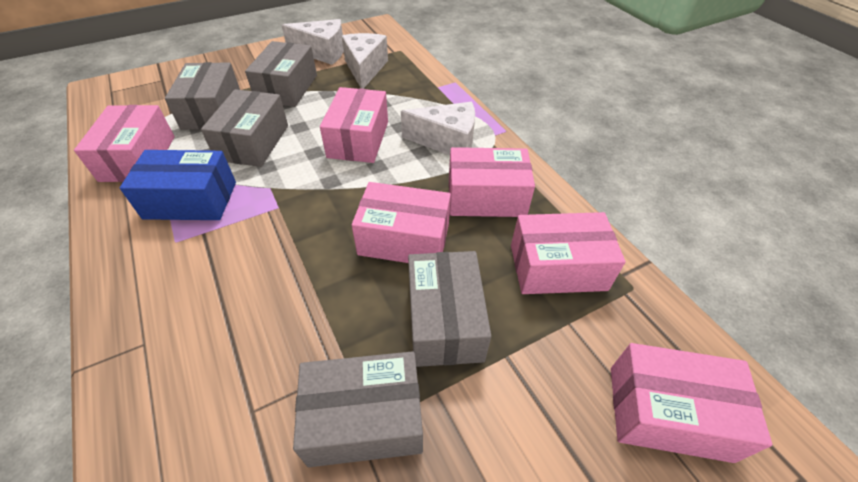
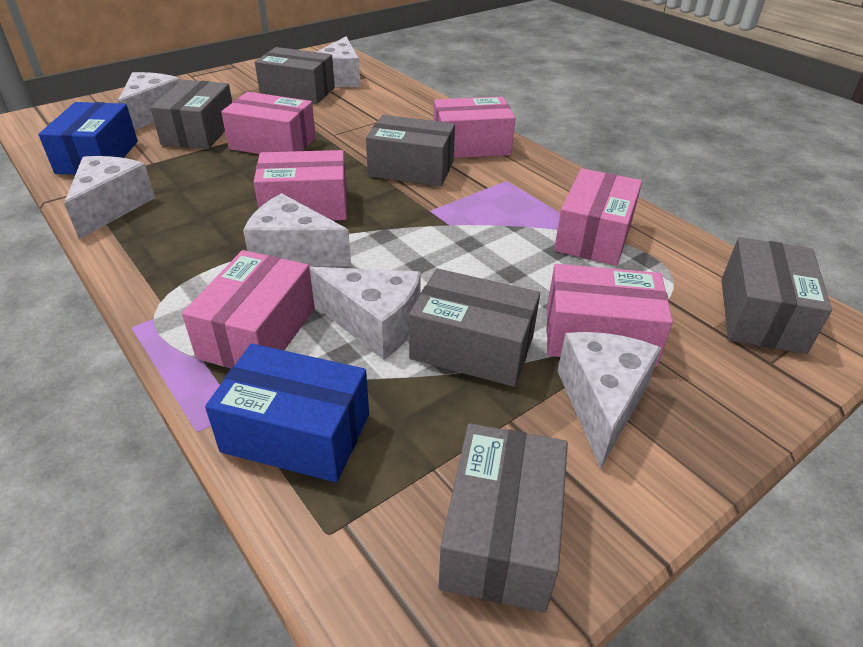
blue box: [120,150,236,220] = 1 -> [38,102,138,175] [205,344,369,482] = 2
grey box: [165,62,240,130] [201,89,288,167] [245,41,317,107] [293,351,423,467] [408,251,491,367] = 5 -> [150,80,232,149] [255,47,335,104] [366,115,455,186] [409,268,540,387] [438,423,568,612] [721,237,832,354] = 6
white cheese: [282,19,344,65] [342,33,388,89] [401,102,475,155] = 3 -> [64,156,155,239] [118,72,181,130] [243,193,351,267] [309,266,421,360] [317,36,360,87] [558,332,661,469] = 6

